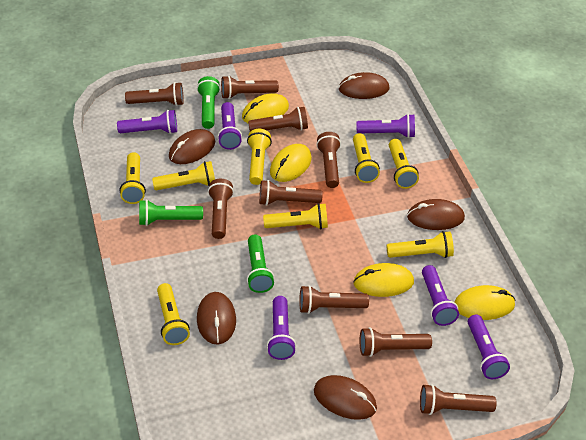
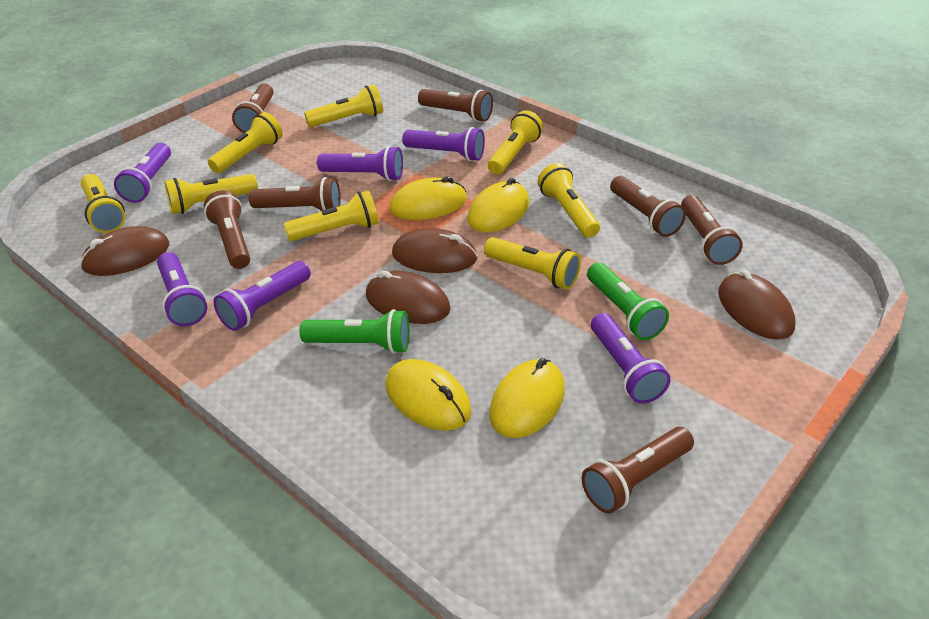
brown flashlight: [125,82,184,106] [208,179,234,239] [221,76,279,99] [248,107,308,131] [259,180,323,206] [299,285,369,314] [316,132,341,188] [360,327,432,357] [420,384,496,415] = 9 -> [204,190,250,269] [232,83,273,133] [249,177,341,211] [418,89,493,122] [582,427,694,513] [610,176,686,237] [681,195,743,265] = 7
brown mouse: [169,129,215,164] [197,292,236,344] [314,375,377,420] [339,72,389,99] [407,199,465,230] = 5 -> [80,226,170,276] [366,270,451,324] [392,228,478,273] [718,270,795,340] = 4
green flashlight: [139,200,203,226] [197,76,220,129] [247,234,274,293] = 3 -> [300,309,410,354] [587,263,669,340] = 2

